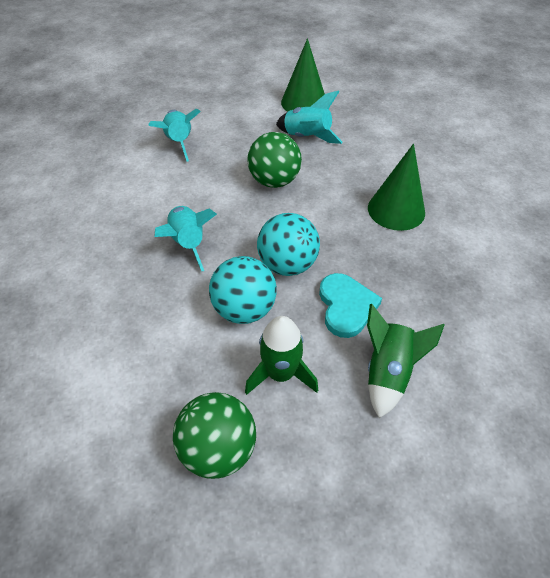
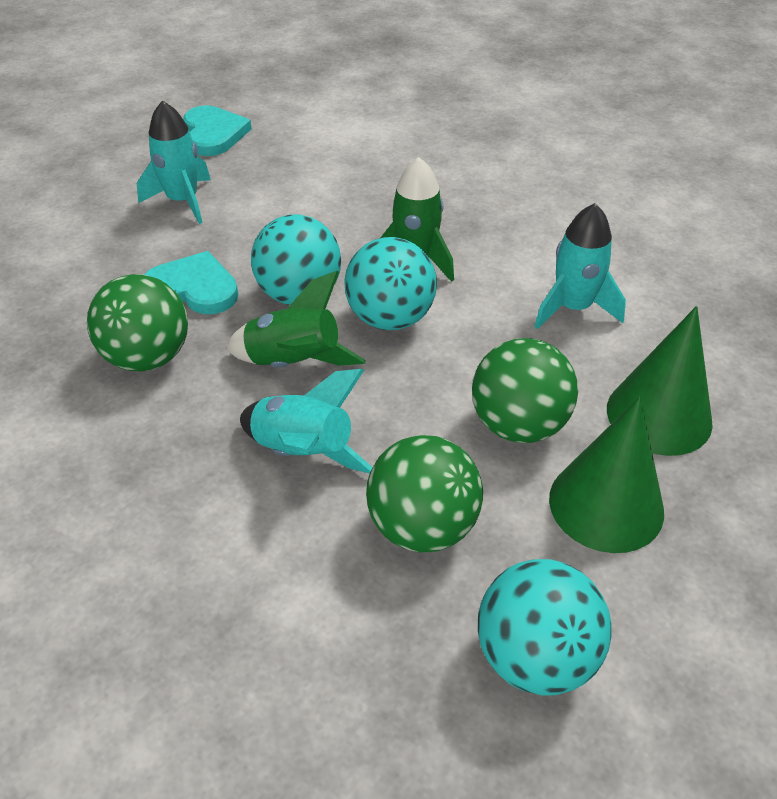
green ball: [173,392,256,479] [247,132,302,188] = 2 -> [87,274,188,371] [366,435,483,553] [472,338,578,443] = 3
turquoise ball: [209,256,277,324] [257,213,320,276] = 2 -> [251,214,341,305] [344,237,437,330] [478,559,612,696] = 3
turquoise heart: [319,273,382,338] = 1 -> [144,251,239,314] [183,106,252,156] = 2

